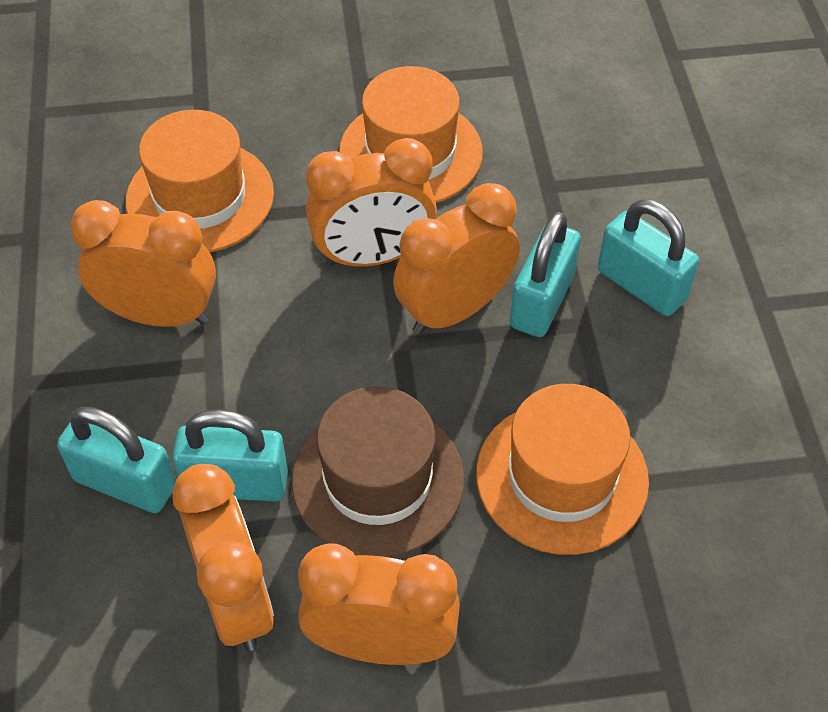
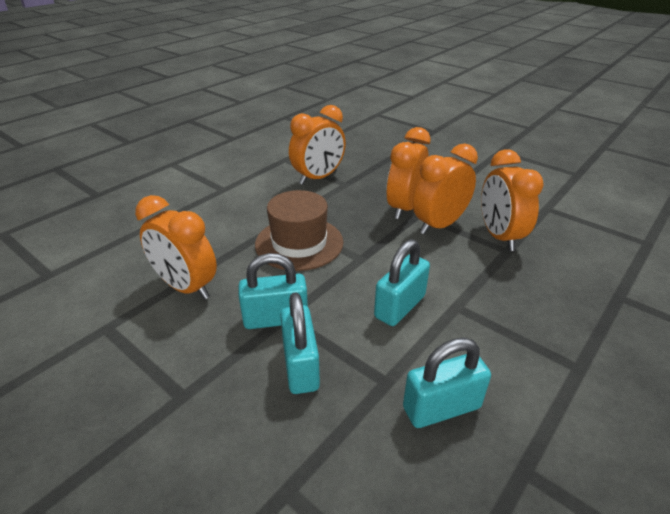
orange hat: [126,110,274,253] [339,66,483,203] [476,384,649,555] = 3 -> none = 0

